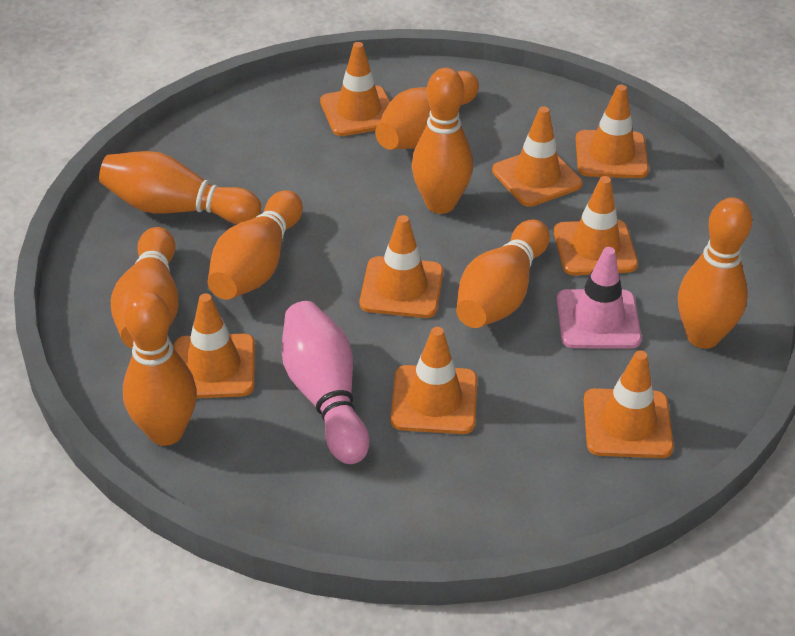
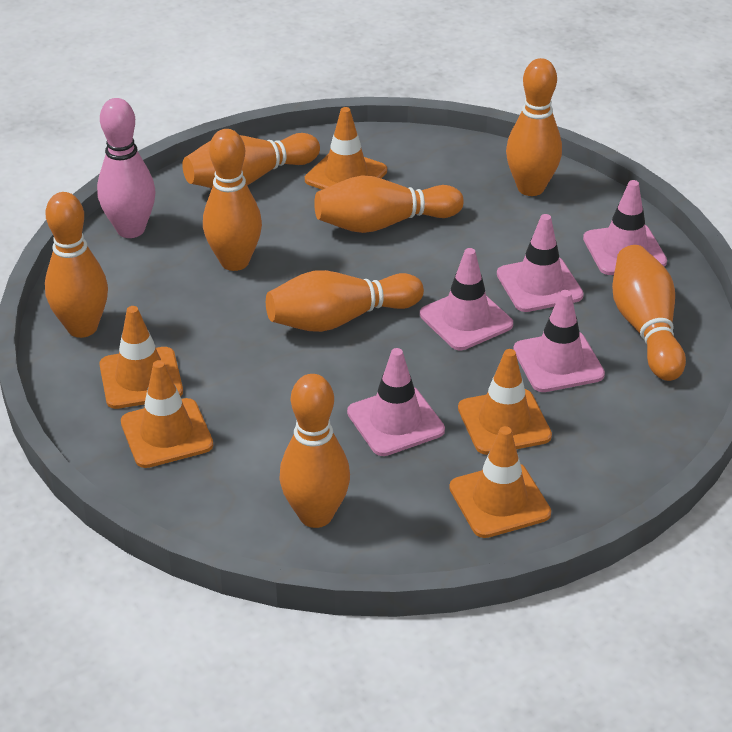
orange traffic cone: [173,293,255,398] [320,42,390,136] [360,215,443,318] [391,327,477,434] [492,106,582,207] [554,176,638,276] [575,84,649,178] [584,350,674,458] = 8 -> [99,306,183,409] [121,360,213,468] [305,107,387,190] [449,426,551,538] [458,349,552,455] = 5
pink traffic cone: [557,247,642,349] = 1 -> [347,348,445,456] [420,248,513,350] [497,214,584,312] [513,290,605,392] [583,180,667,275] = 5

